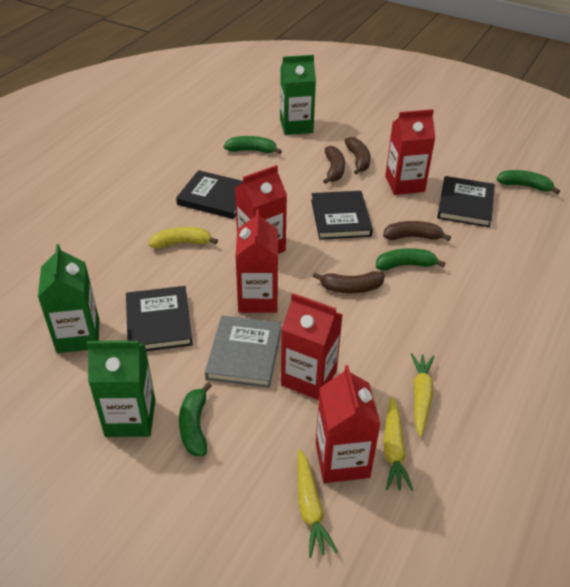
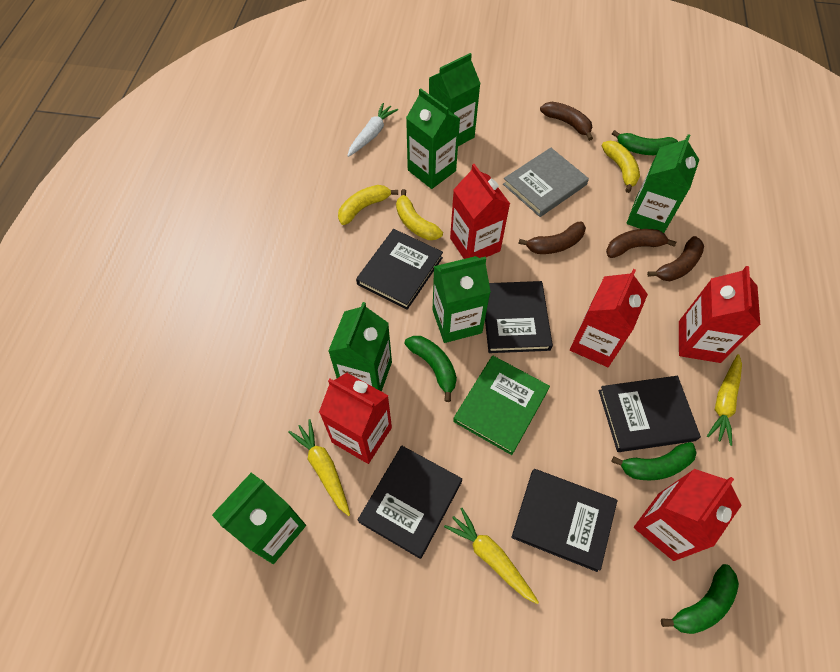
black book: [126,286,193,351] [176,170,243,219] [311,191,373,240] [437,176,495,227] = 4 -> [356,229,443,310] [358,446,462,559] [485,281,553,353] [511,469,617,572] [599,376,701,452] = 5
green book: none = 0 -> [453,356,550,455] = 1
green carton: [38,244,99,353] [87,341,155,437] [280,55,316,135] = 3 -> [212,473,306,564] [328,302,392,392] [406,88,460,189] [429,53,481,146] [433,256,491,343] [627,134,699,233] = 6
white carrot: none = 0 -> [347,103,398,157] = 1
yellow banana: [149,227,218,249] = 1 -> [338,185,398,225] [396,189,443,240] [602,141,640,193] = 3

